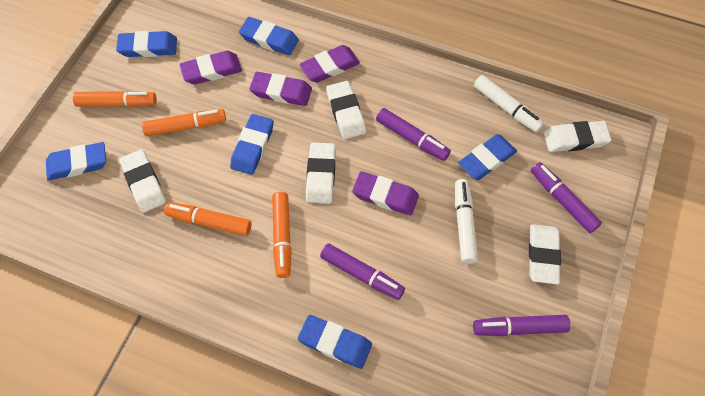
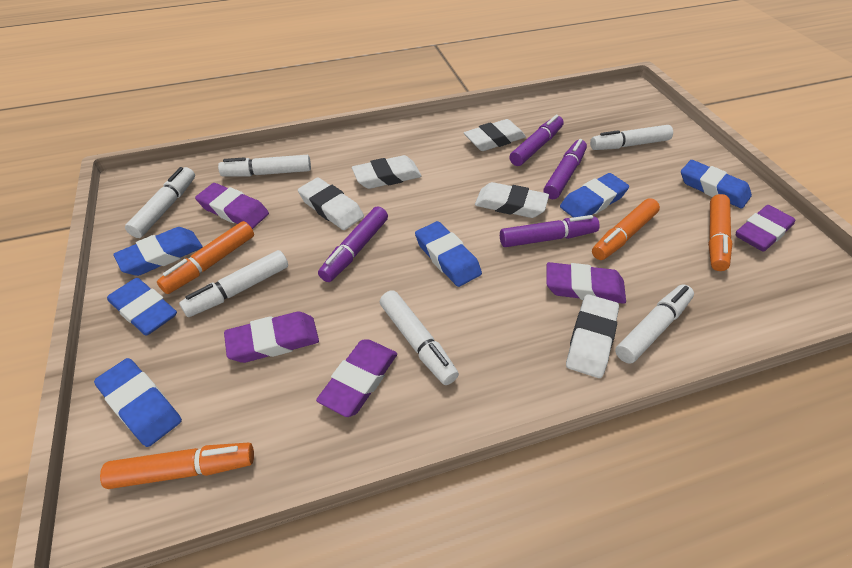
purple eraser: [180,51,242,85] [249,72,312,106] [300,45,360,83] [352,171,419,216] = 4 -> [195,183,269,229] [224,311,319,363] [316,340,397,417] [546,262,626,304] [736,205,795,252] = 5
white marker: [455,179,478,264] [474,75,544,133] = 2 -> [125,167,195,238] [179,250,288,317] [218,155,311,177] [380,290,459,385] [590,125,673,150] [615,284,694,364] = 6

